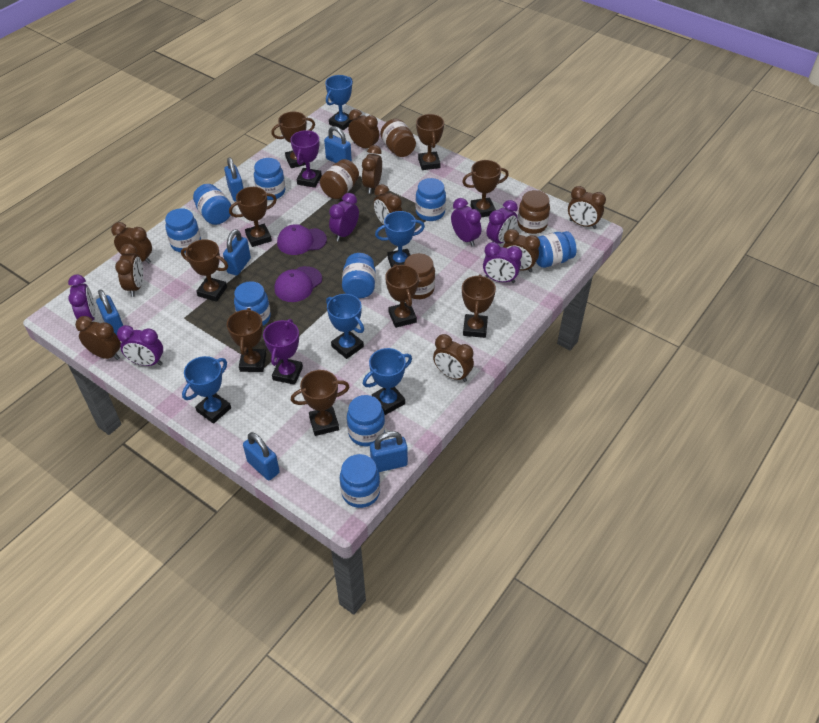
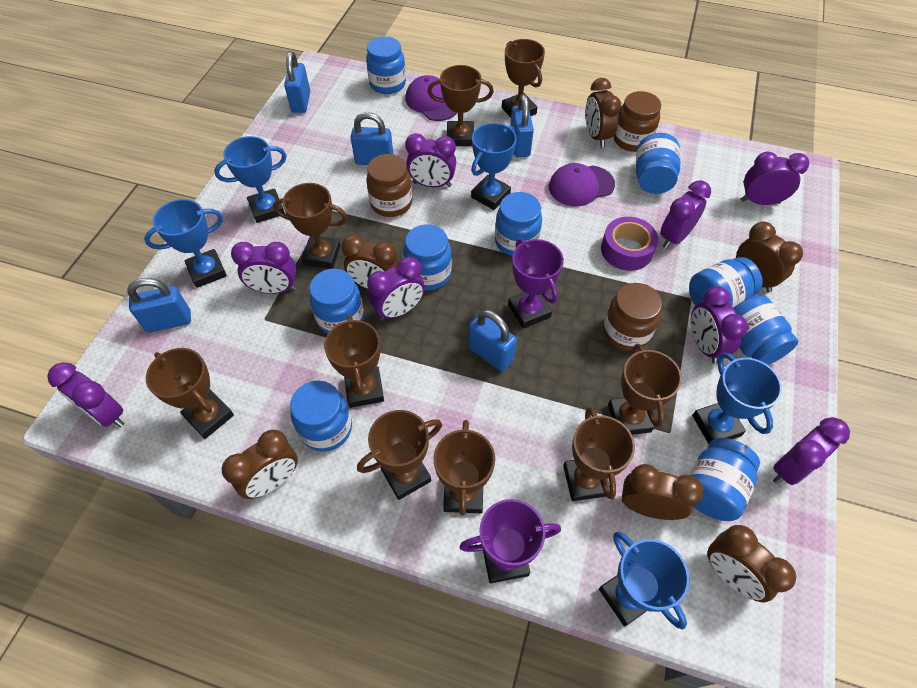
blue padlock: [96,290,123,335] [223,229,251,276] [224,157,244,201] [243,432,280,481] [324,126,352,163] [370,431,408,472] = 6 -> [127,278,191,333] [284,51,310,113] [350,112,393,165] [468,309,517,371] [510,94,534,157] = 5
brown clock: [75,316,121,360] [111,222,152,264] [115,244,143,297] [348,109,379,148] [362,145,382,194] [374,184,402,225] [433,334,474,382] [503,229,540,272] [568,186,606,229] = 9 -> [222,429,298,499] [341,235,399,289] [585,78,621,148] [622,464,704,520] [707,525,796,602] [736,222,803,292] = 6
brown jar: [320,159,359,199] [380,119,416,157] [404,253,435,299] [517,190,550,234] = 4 -> [366,154,412,217] [603,283,662,351] [613,91,661,152] = 3
purple clock: [68,274,95,321] [117,325,163,366] [329,193,359,241] [451,198,481,246] [483,242,522,283] [486,200,518,244] = 6 -> [47,362,124,427] [231,242,296,294] [367,256,425,321] [405,133,456,187] [660,180,711,249] [691,286,748,364] [741,152,809,205] [773,417,850,485] = 8
purple tape: none = 0 -> [601,217,658,271] = 1

